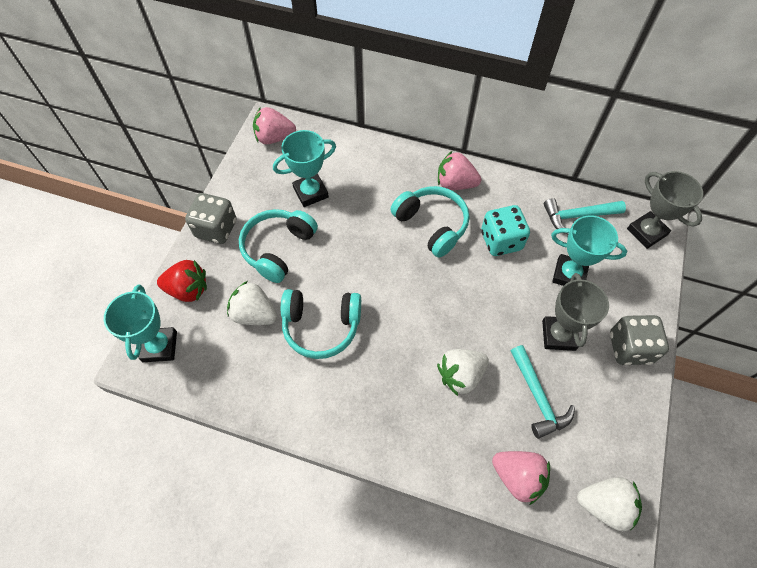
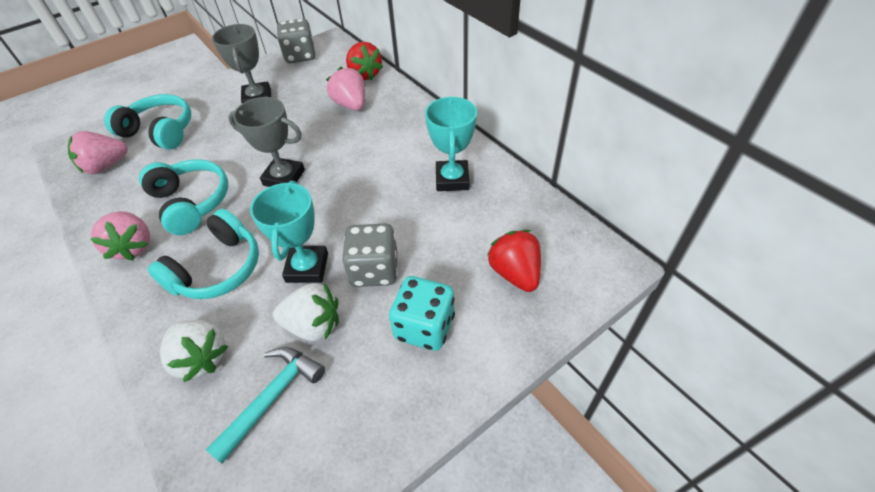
red strawberry: [157,260,207,302] = 1 -> [346,42,383,81] [487,230,541,292] = 2
turquoise hammer: [511,345,575,439] [544,198,626,234] = 2 -> [206,347,325,463] = 1
turquoise trophy: [104,284,177,362] [273,130,336,207] [551,216,627,286] = 3 -> [250,180,328,283] [425,97,477,191] = 2
white strawberry: [227,281,277,325] [437,349,489,396] [577,477,642,531] = 3 -> [160,320,228,382] [273,283,339,341] = 2

